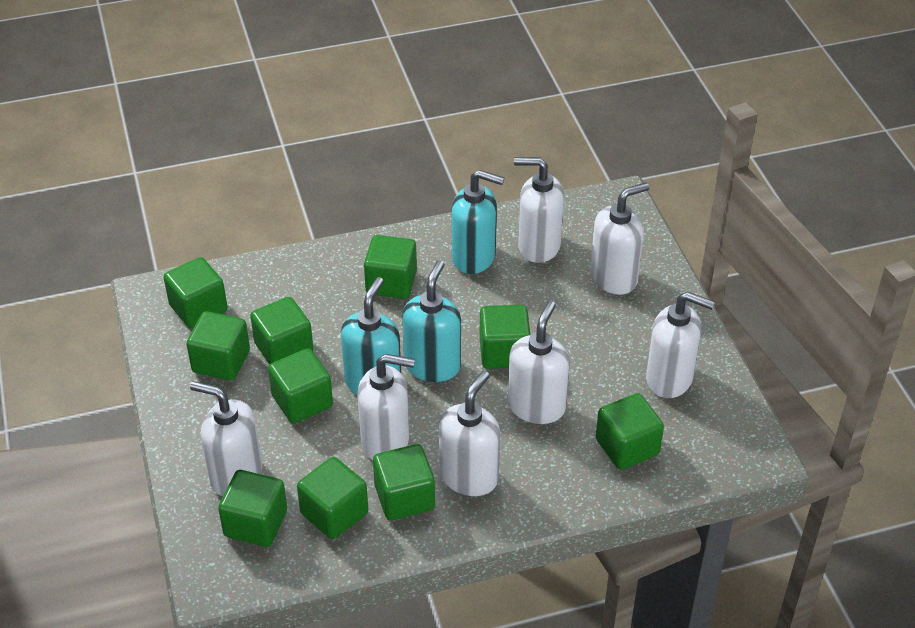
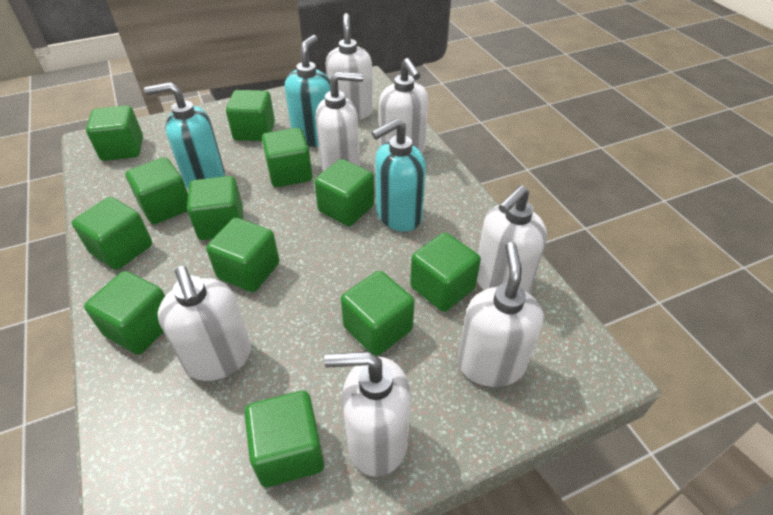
green cube: [163,257,227,328] [186,311,250,380] [218,470,287,547] [250,297,314,365] [268,348,333,423] [297,457,368,539] [364,235,417,299] [373,444,435,520] [479,305,531,369] [596,393,664,470] = 10 -> [72,197,152,270] [84,271,165,354] [86,105,143,161] [125,157,188,224] [187,176,243,240] [206,218,280,292] [226,90,275,141] [244,391,324,487] [262,128,312,187] [314,159,374,226] [341,271,415,356] [410,233,481,312] = 12

